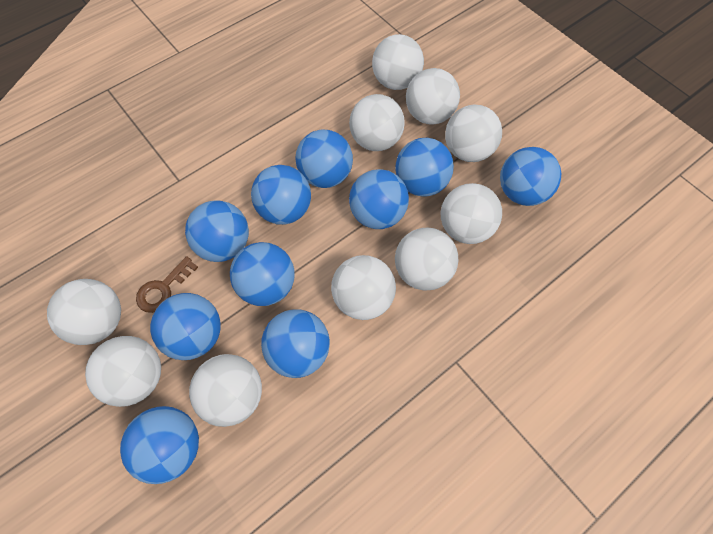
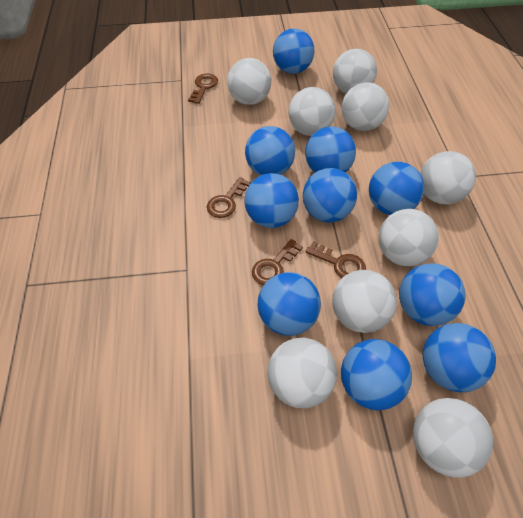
brown key: [136,256,198,313] = 1 -> [188,74,218,104] [207,177,251,218] [252,239,303,285] [306,241,366,278] = 4
white ball: [47,279,121,345] [85,336,161,407] [189,354,262,427] [331,255,396,320] [349,94,405,151] [372,34,424,90] [395,228,458,291] [406,68,460,125] [440,183,502,244] [445,105,502,162] = 10 -> [227,58,271,105] [268,338,337,409] [288,87,335,136] [332,270,397,333] [333,49,377,94] [342,82,389,131] [379,209,439,266] [413,398,493,478] [420,151,476,204] = 9

